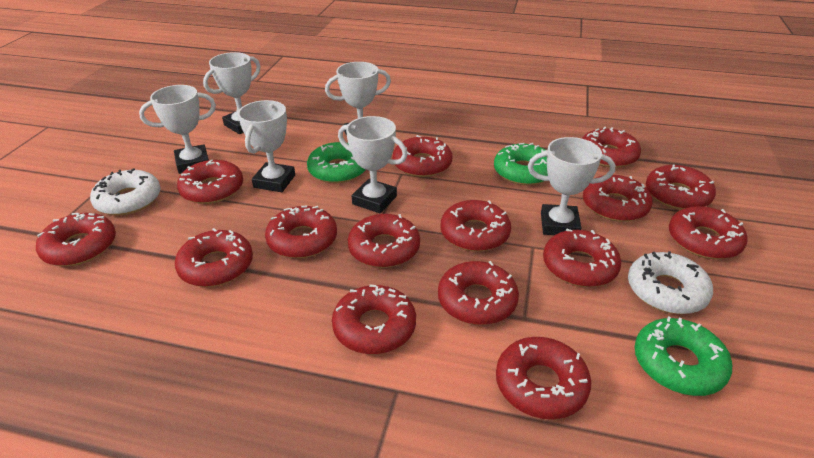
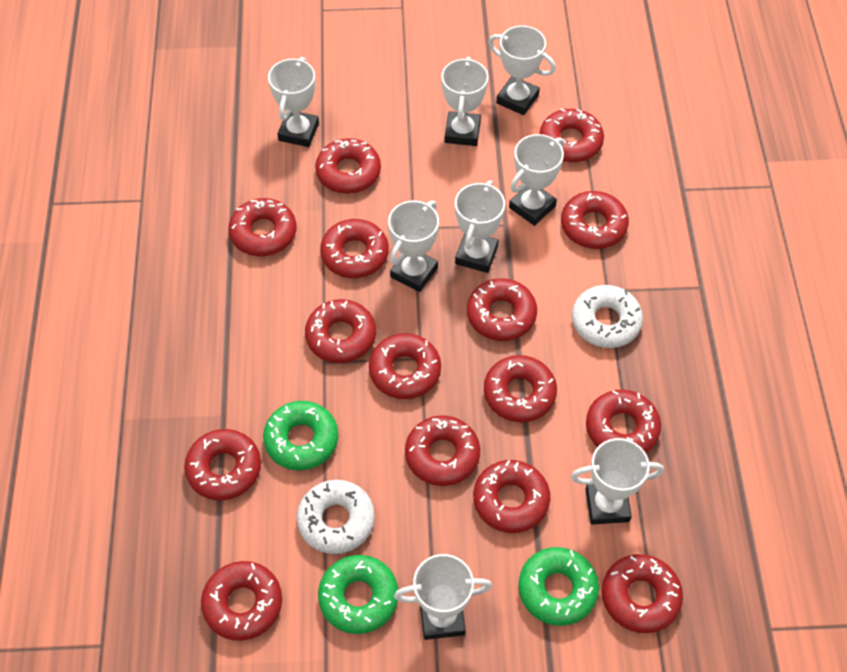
white trophy: [139,85,216,174] [203,52,261,134] [238,100,295,192] [325,62,391,136] [338,116,408,213] [528,137,615,235] = 6 -> [268,57,319,147] [388,200,439,292] [394,554,492,640] [441,57,489,146] [455,180,505,273] [488,26,556,115] [509,134,564,226] [571,438,664,525] = 8

